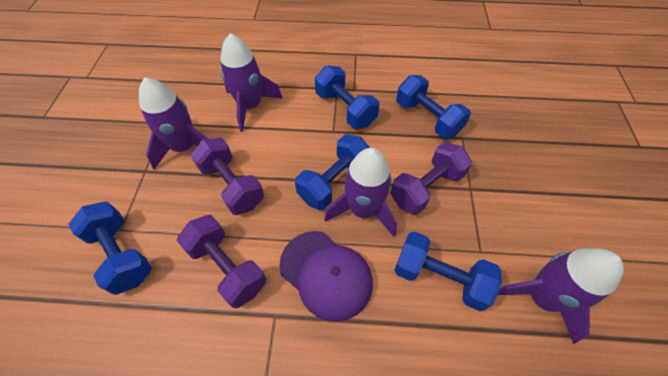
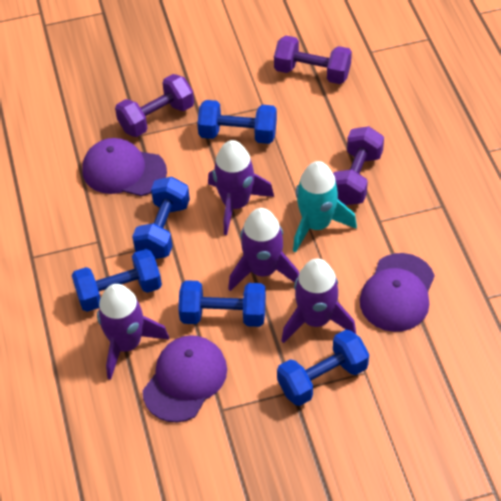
purple cap: [279,231,373,322] = 1 -> [82,138,167,196] [143,335,227,423] [360,253,435,332] = 3
turquoise rocket: none = 0 -> [293,161,357,252] = 1

